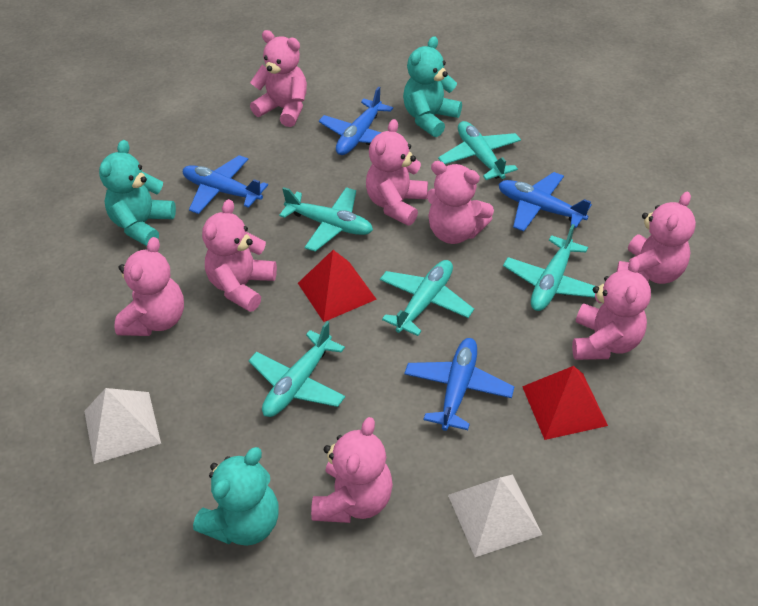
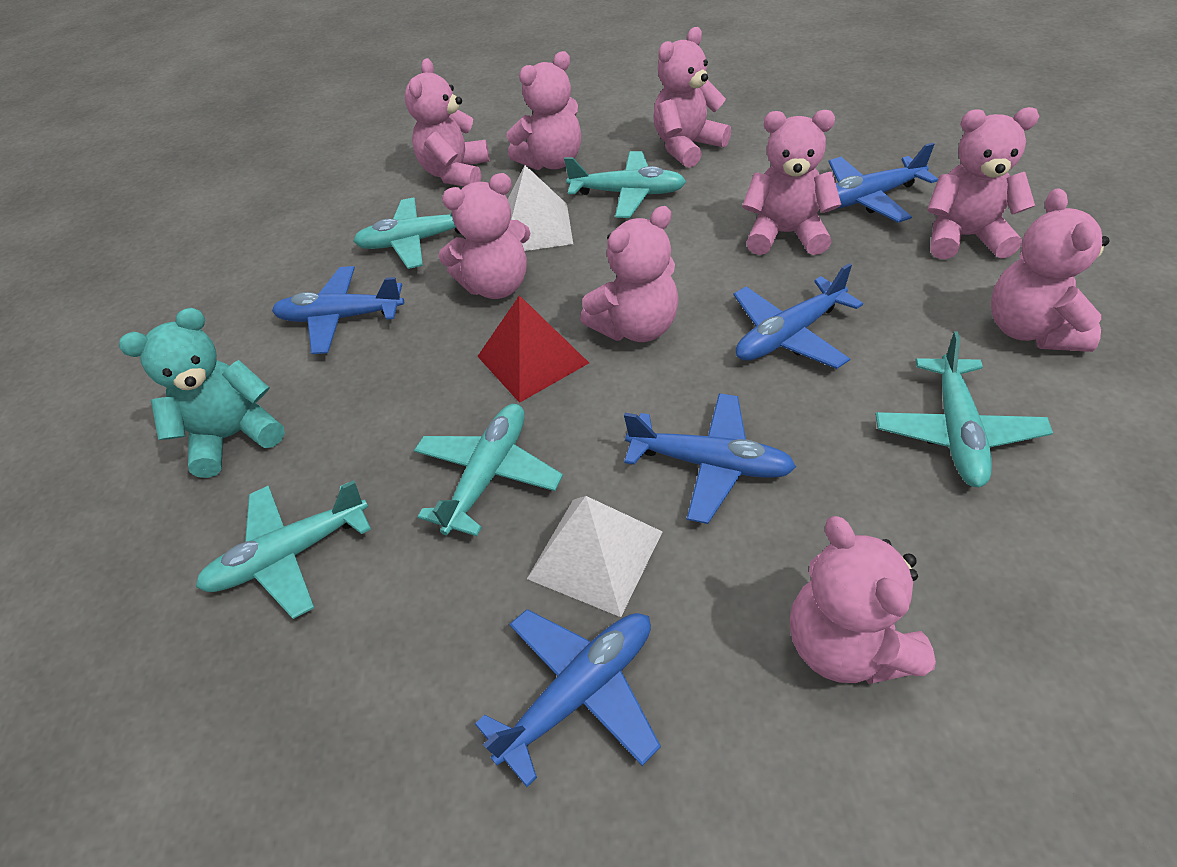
blue plane: [183,155,268,214] [319,87,393,155] [404,338,515,431] [498,172,592,232] = 4 -> [272,266,404,354] [475,609,661,787] [624,393,796,524] [733,263,863,369] [829,143,938,223] = 5
pink teddy bear: [115,237,184,336] [202,199,277,312] [250,30,307,127] [311,417,393,523] [366,119,428,226] [427,161,494,244] [572,257,651,360] [617,192,696,284] = 8 -> [405,58,490,186] [438,173,531,299] [507,51,581,170] [580,206,679,342] [653,27,731,168] [742,110,841,255] [790,516,936,684] [927,107,1039,260] [991,188,1109,352] = 9
red pyramid: [298,250,377,322] [522,366,608,440] = 2 -> [477,295,589,403] = 1
turquoise teddy bear: [99,140,176,246] [193,447,278,546] [403,36,462,137] = 3 -> [119,308,285,478] = 1

